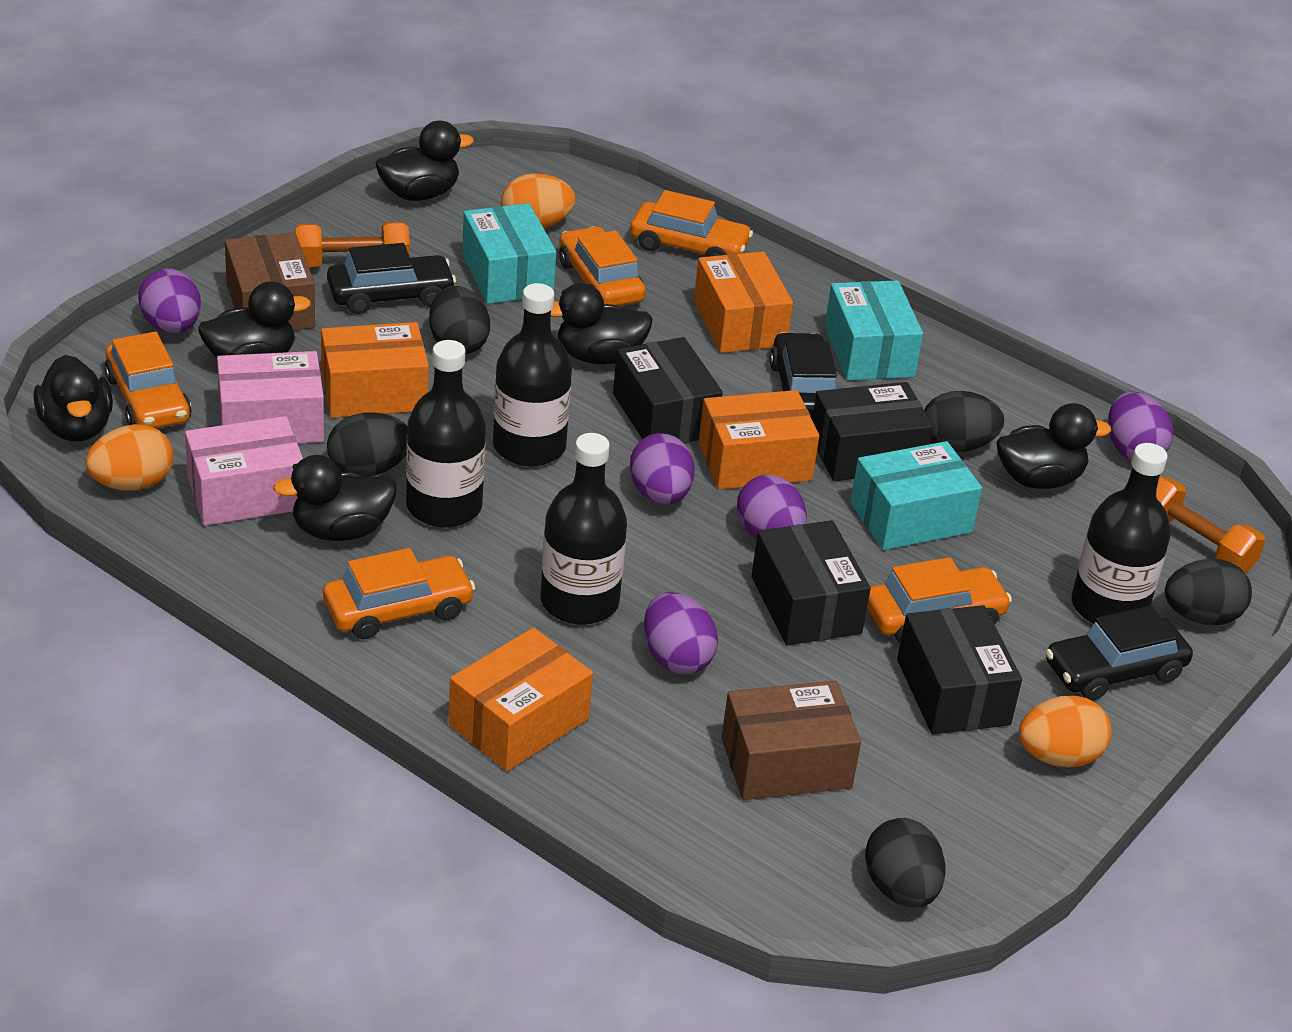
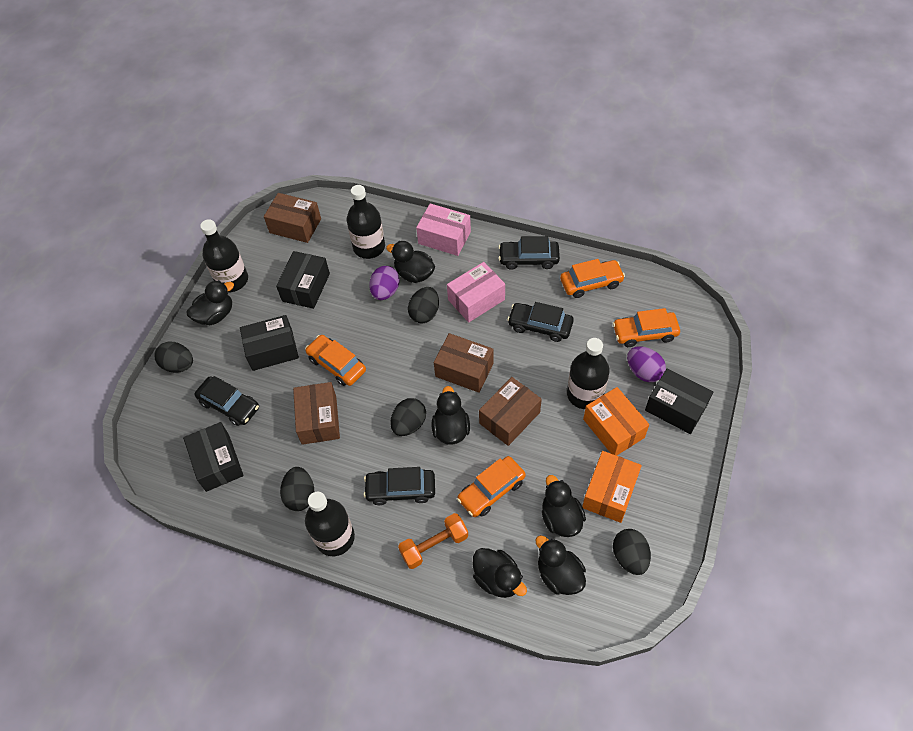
black car: [327,243,456,314] [769,332,837,419] [1046,606,1193,701] = 3 -> [194,376,259,426] [364,467,435,505] [499,236,560,270] [507,302,574,342] = 4
brown box: [225,232,315,330] [721,681,861,800] = 2 -> [264,193,321,243] [293,382,340,445] [434,333,494,393] [479,377,542,446] = 4
orange box: [321,322,429,418] [448,627,593,771] [694,251,793,353] [699,390,819,489] = 4 -> [582,451,642,523] [583,387,649,456] = 2
orange car: [104,331,192,428] [323,548,475,639] [559,226,646,306] [630,190,753,257] [867,557,1012,643] = 5 -> [305,335,366,386] [457,456,526,517] [560,259,625,298] [613,308,680,347] = 4
orange dumbbell: [295,222,410,267] [1156,476,1265,574] = 2 -> [398,513,468,569] = 1
orange egg: [85,424,174,491] [501,173,576,228] [1018,696,1111,767] = 3 -> none = 0
purple egg: [138,269,201,334] [630,433,695,504] [644,592,718,674] [737,475,807,539] [1108,392,1173,460] = 5 -> [369,266,400,300] [627,346,666,382] = 2
turquoise box: [462,203,556,304] [825,280,923,380] [850,441,982,550] = 3 -> none = 0

